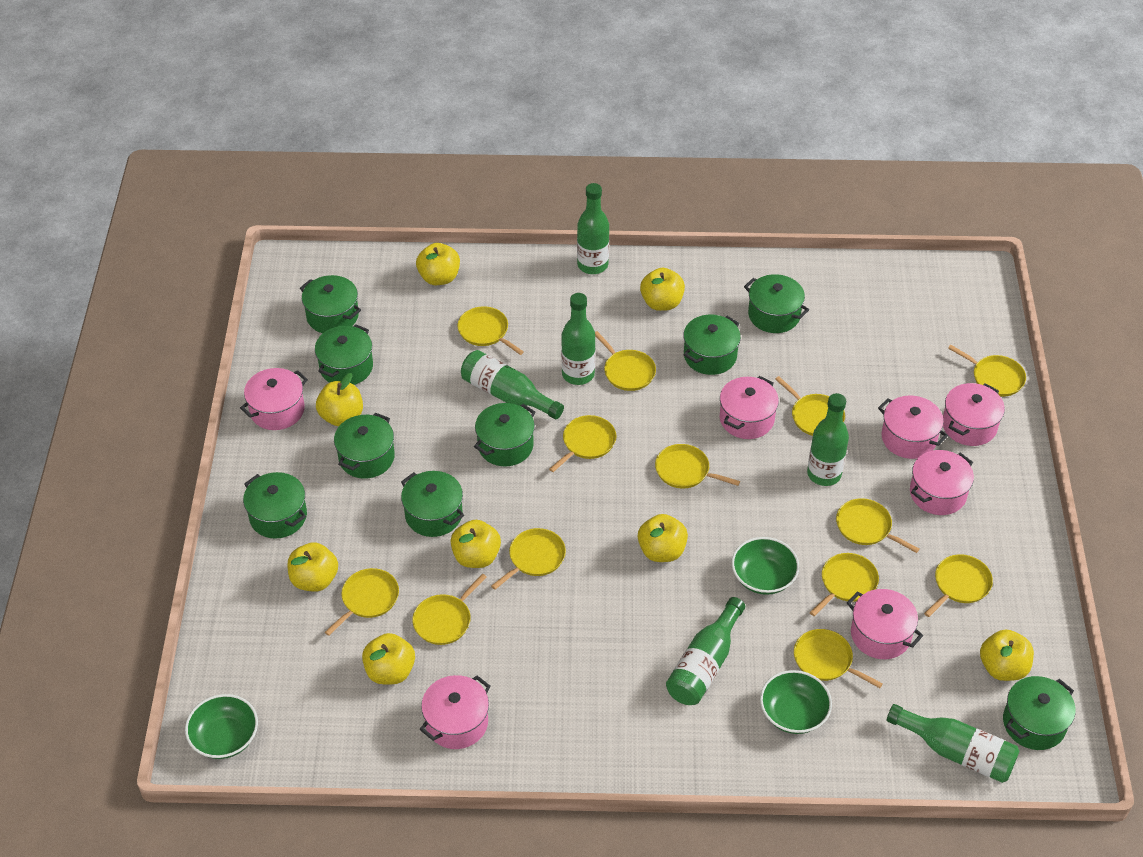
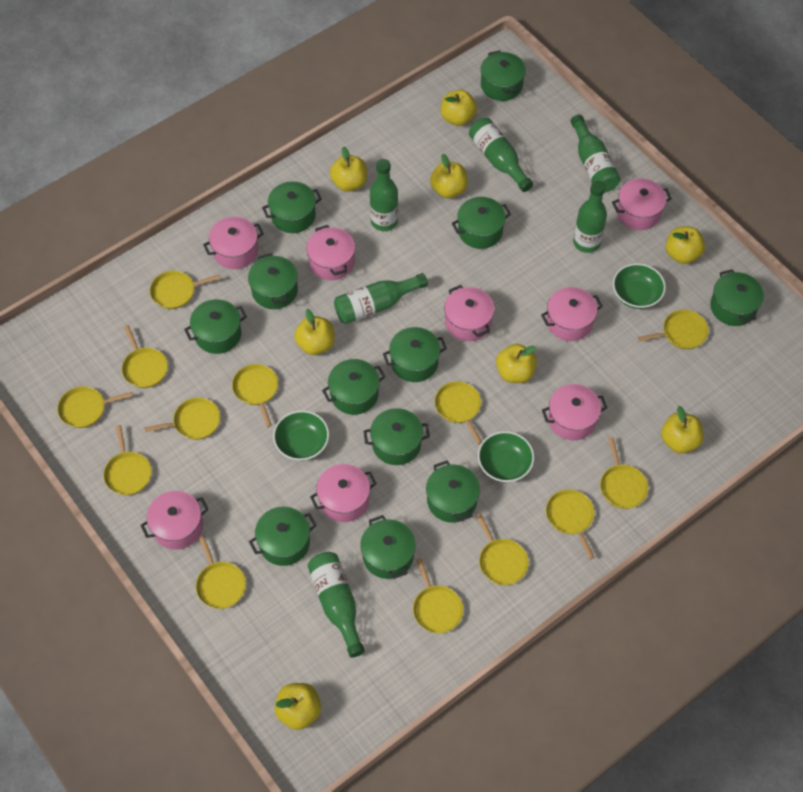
green pot: [243,472,307,539] [300,275,361,333] [315,324,373,385] [334,413,395,479] [401,471,464,537] [474,403,536,466] [683,315,741,375] [744,274,809,333] [1003,676,1076,750] = 9 -> [184,299,247,354] [248,253,298,309] [249,507,317,566] [262,181,322,233] [322,359,386,415] [360,515,416,579] [364,408,430,465] [383,327,447,382] [426,461,480,523] [452,197,511,249] [481,50,526,101] [710,269,764,326] = 12
pink pot: [240,368,308,430] [419,675,491,749] [720,376,779,439] [847,589,923,659] [878,396,948,459] [910,450,974,515] [943,383,1005,446] = 7 -> [140,491,209,550] [203,217,264,269] [306,225,355,280] [310,464,377,522] [444,285,494,341] [541,287,603,341] [542,384,607,440] [612,179,672,230] = 8

